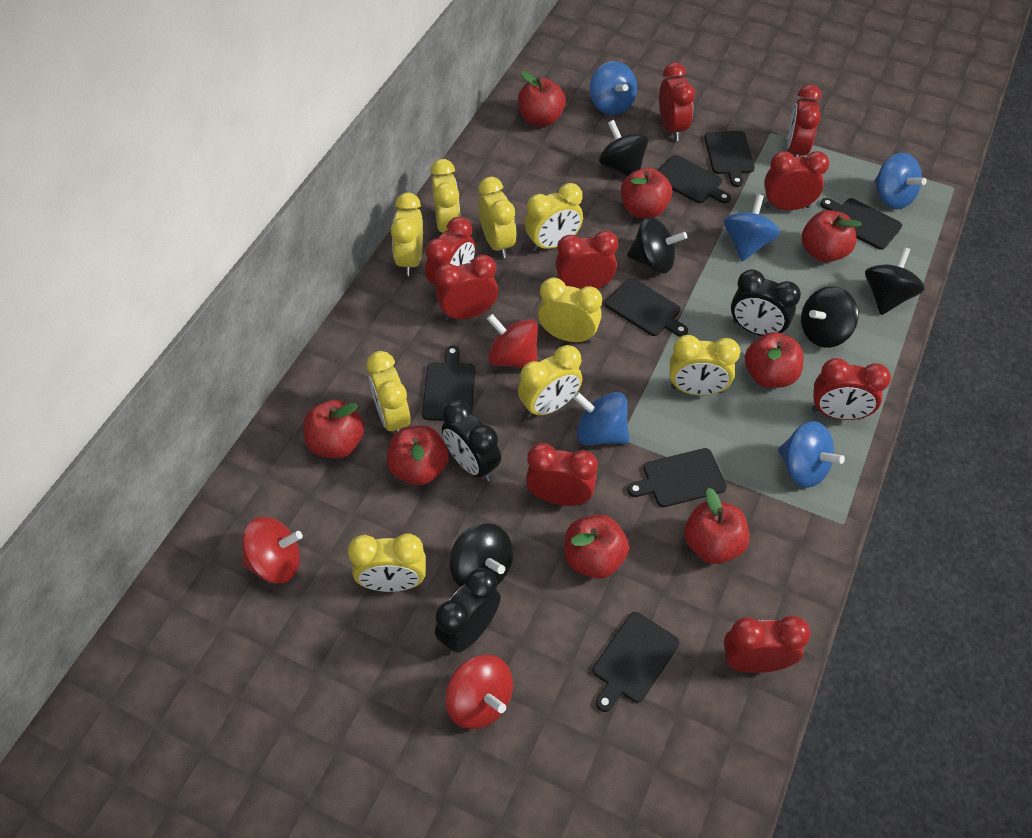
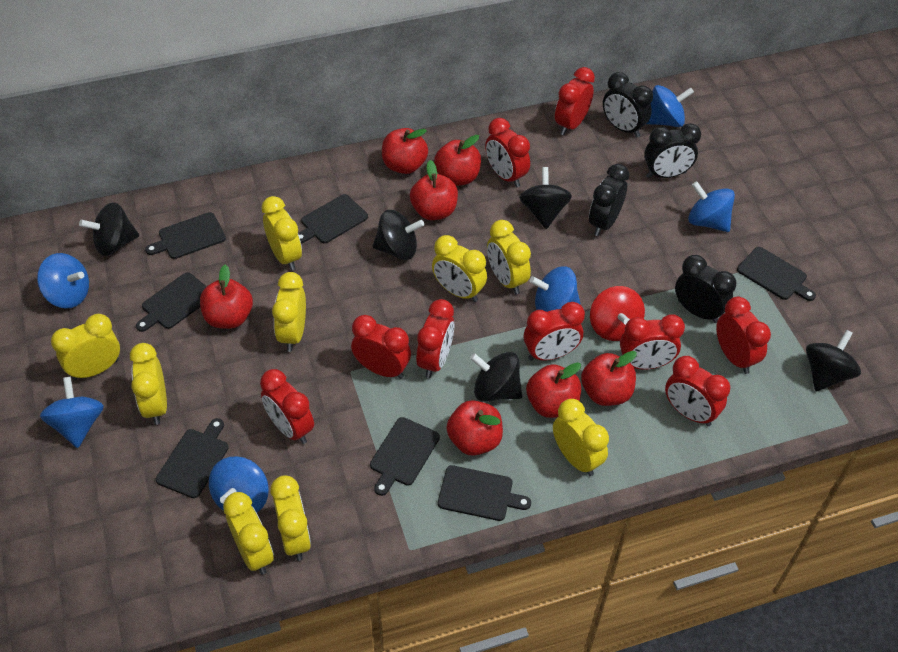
black clock: [435,568,501,654] [442,400,501,481] [731,269,801,336] = 3 -> [589,164,629,236] [603,72,653,137] [644,123,701,178] [675,255,736,323] = 4
blue spinning top: [573,392,629,445] [589,61,637,115] [723,194,780,261] [778,421,845,488] [874,152,927,209] = 5 -> [37,253,89,309] [40,377,104,448] [209,457,269,513] [530,266,581,312] [646,85,694,127] [688,181,735,232] = 6
red apple: [303,400,364,458] [387,425,449,485] [518,71,566,126] [564,515,629,579] [621,168,672,219] [684,488,750,564] [745,332,804,388] [802,210,862,262] = 8 -> [200,265,253,329] [382,128,428,174] [410,160,458,220] [434,135,481,186] [447,400,503,456] [526,362,581,418] [581,351,637,406] = 7
red spinning top: [242,517,303,583] [445,655,513,729] [487,314,538,368] = 3 -> [590,286,645,341] = 1

